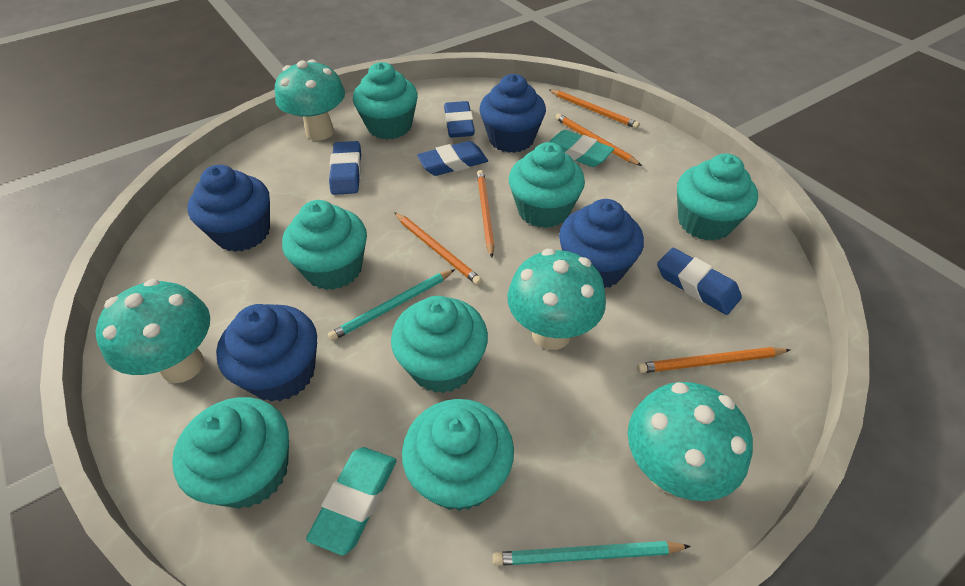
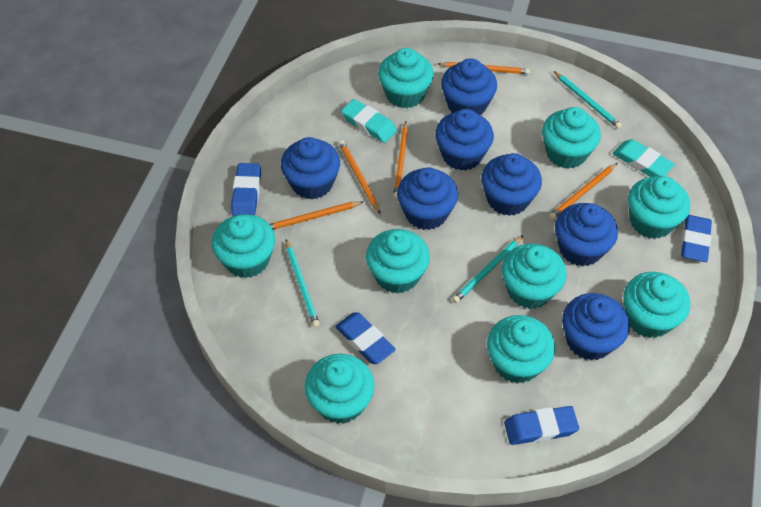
blue cupcake: [187,165,270,252] [216,304,317,402] [479,74,546,153] [559,199,644,288] = 4 -> [281,137,340,200] [397,167,458,230] [435,109,494,170] [441,58,497,115] [481,153,542,216] [555,203,618,267] [562,293,630,361] = 7
turquoise cupcake: [172,397,289,509] [282,200,367,290] [353,62,418,140] [391,296,488,393] [402,399,514,511] [509,142,585,228] [677,154,758,241] = 7 -> [212,214,275,278] [305,354,375,424] [366,229,430,294] [378,48,434,108] [487,315,555,383] [502,244,567,309] [542,107,601,169] [623,272,690,338] [628,176,690,239] = 9
turquoise mushroom: [96,279,210,383] [275,59,345,141] [507,249,606,350] [628,382,753,501] = 4 -> none = 0
turquoise pencil: [328,269,455,341] [492,541,691,566] = 2 -> [286,239,320,327] [452,235,523,303] [554,71,622,129] = 3

